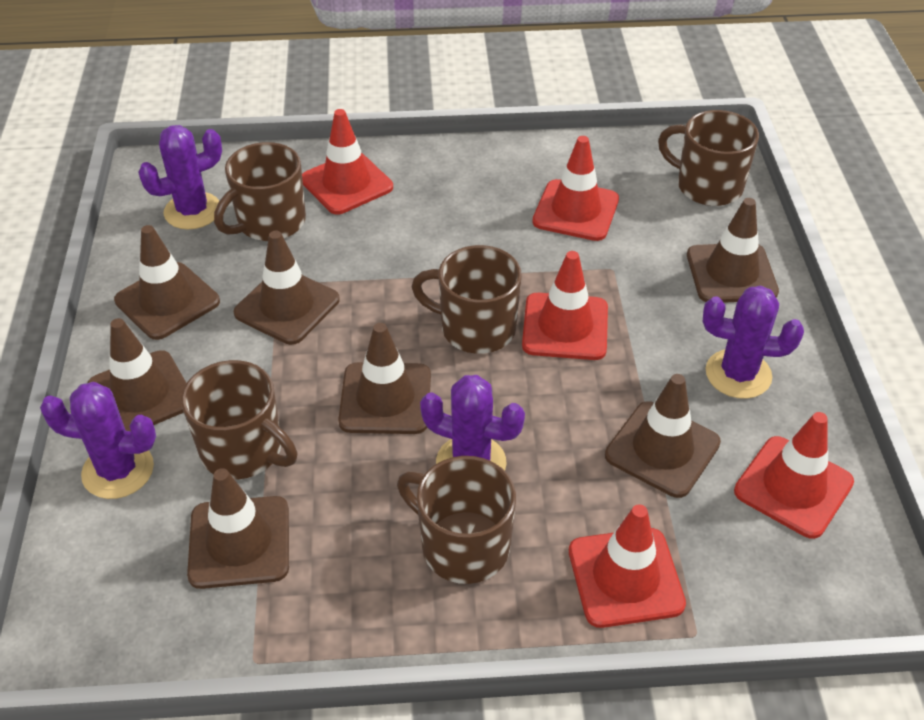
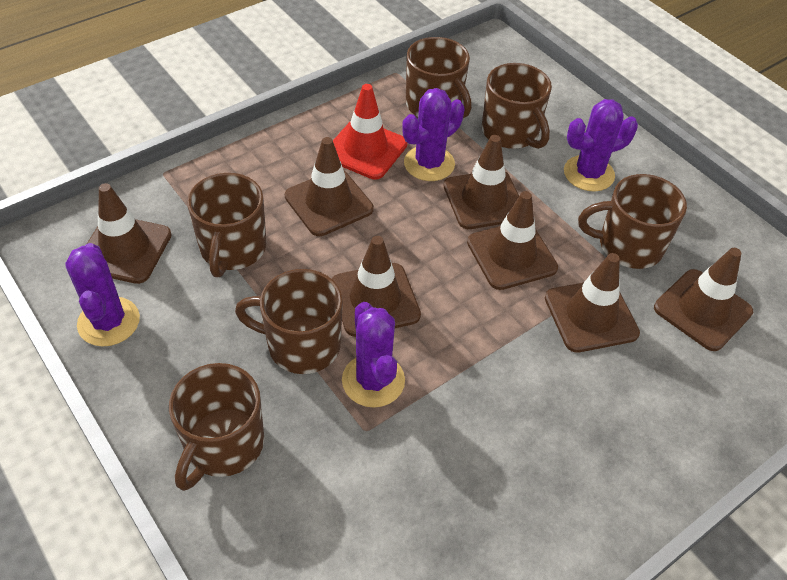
brown mug: [181,360,297,479] [214,142,306,241] [397,456,516,584] [411,245,522,354] [658,110,759,206] = 5 -> [169,363,264,491] [187,173,267,277] [235,269,343,374] [406,37,472,118] [482,63,552,149] [578,174,687,269] = 6
red traffic cone: [302,109,393,214] [522,251,608,360] [532,136,619,241] [569,504,686,628] [734,412,854,539] = 5 -> [333,84,408,180] = 1

